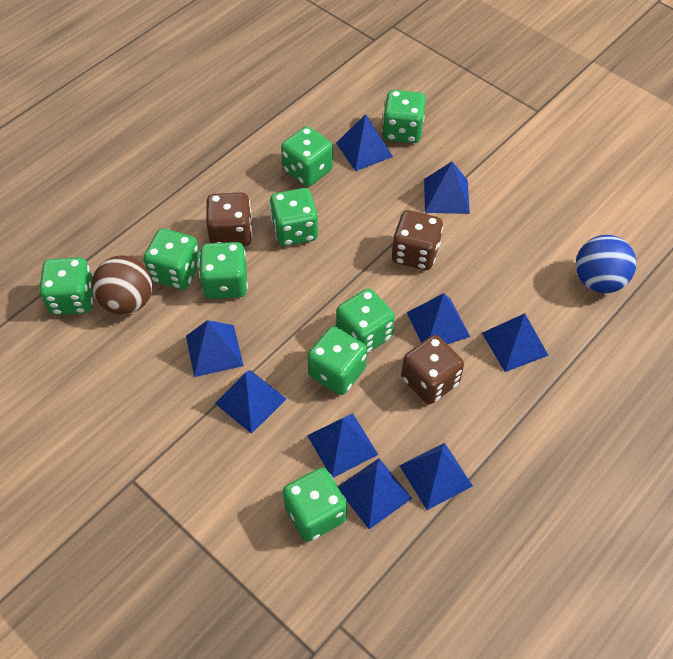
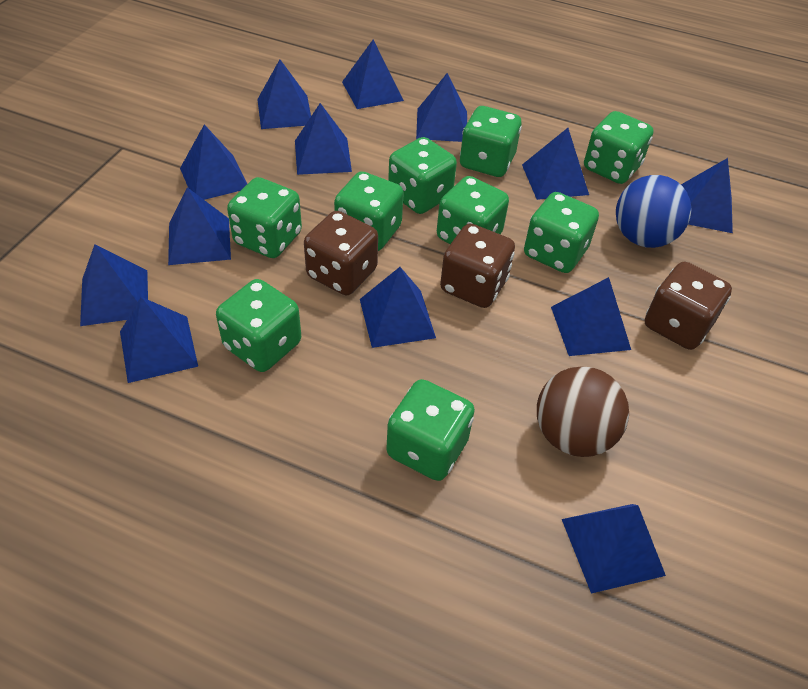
blue pyramid: [186,320,243,377] [215,370,287,434] [307,413,378,478] [336,114,393,171] [338,458,412,529] [399,443,473,510] [407,293,470,344] [424,162,470,214] [482,313,549,372] = 9 -> [80,244,148,326] [120,297,198,383] [168,187,231,265] [180,124,247,200] [257,60,311,129] [295,103,352,175] [342,40,404,109] [360,267,436,348] [416,73,467,142] [522,128,589,200] [551,277,631,356] [562,504,666,593] [681,158,733,233] = 13

